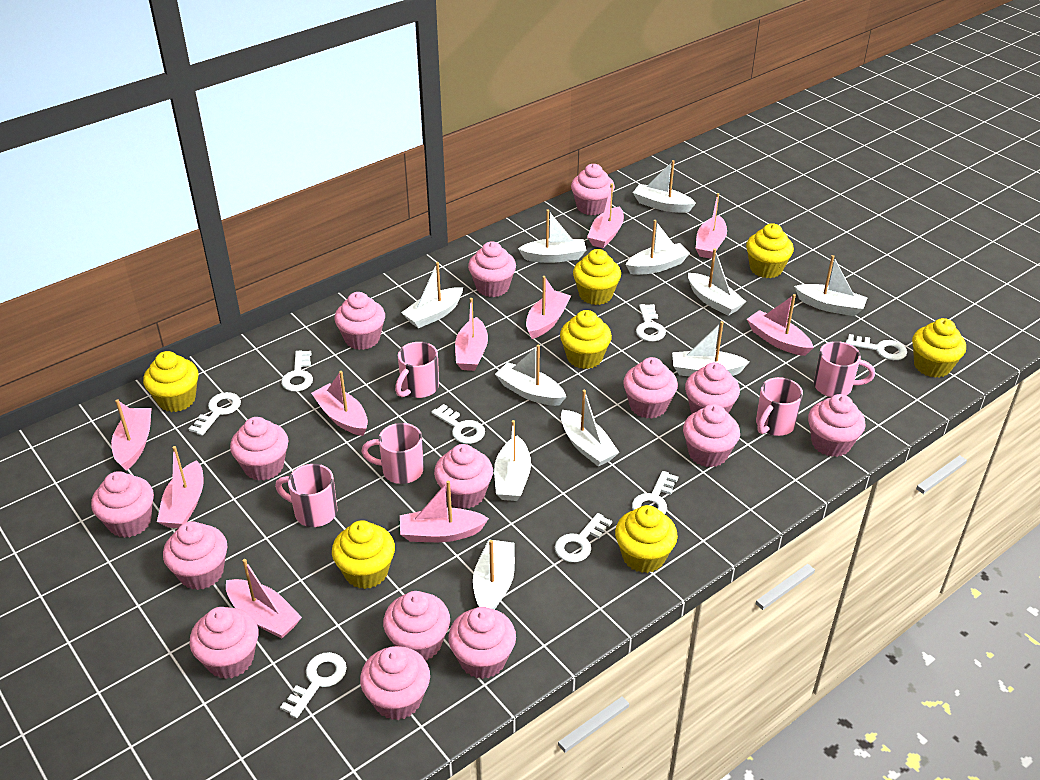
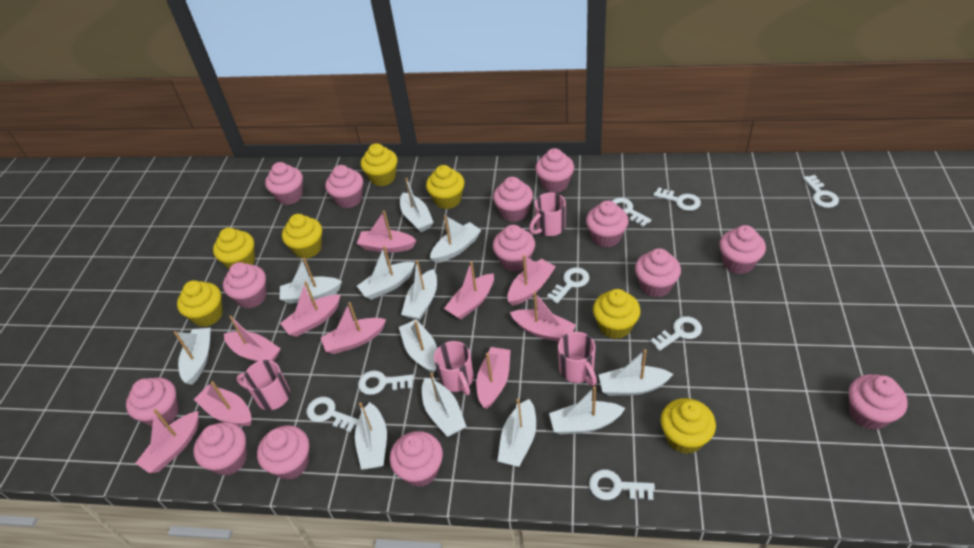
pink cupcake: [91,471,154,538] [163,521,227,590] [190,607,258,679] [230,417,288,481] [334,292,385,350] [360,646,430,720] [383,591,450,661] [434,444,493,509] [448,607,516,679] [468,241,516,297] [571,164,615,215] [623,357,678,419] [683,404,740,467] [685,362,740,414] [808,394,866,457] = 15 -> [126,377,179,427] [193,422,247,476] [223,262,267,309] [257,425,309,480] [265,162,303,205] [325,165,363,208] [390,431,443,487] [493,177,533,222] [493,225,535,272] [535,148,574,193] [586,200,629,247] [635,248,681,297] [719,225,766,274] [849,374,907,430] = 14
pink mug: [275,464,338,527] [361,423,424,484] [395,342,439,398] [756,377,803,436] [814,341,875,397] = 5 -> [236,360,290,410] [434,341,474,395] [529,193,566,236] [558,332,597,386] = 4
white boat: [401,262,463,328] [473,540,515,610] [494,420,531,501] [495,345,566,406] [518,209,586,263] [561,390,620,466] [626,220,690,275] [633,160,696,213] [672,321,750,376] [688,248,746,316] [794,255,867,316] = 11 -> [174,328,211,385] [279,258,342,304] [355,402,387,470] [357,246,415,300] [399,319,437,373] [400,178,433,232] [401,260,437,321] [422,373,467,437] [430,215,481,263] [498,399,536,467] [549,386,625,435] [599,349,673,396] = 12

